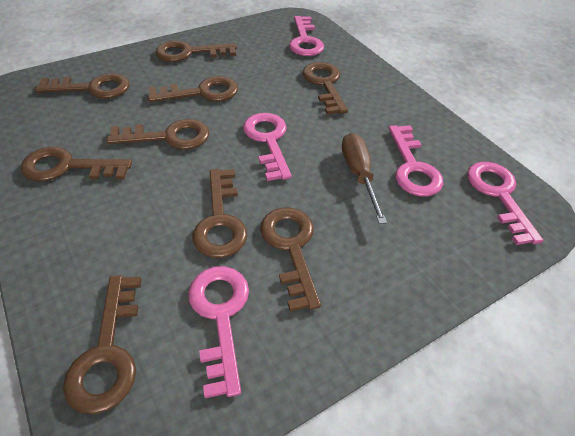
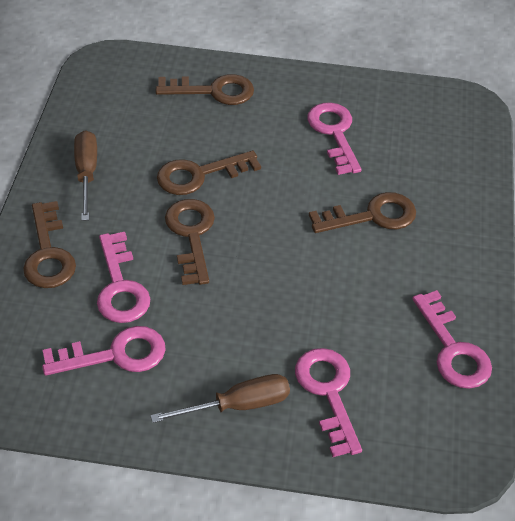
brown key: [21,147,132,181] [35,73,130,98] [63,275,142,414] [107,119,209,150] [148,76,238,102] [155,41,237,62] [192,169,247,258] [260,207,321,312] [303,62,348,114] = 9 -> [23,201,76,288] [156,74,254,105] [157,150,261,195] [165,199,215,285] [309,192,416,233] = 5
brown screwdriver: [342,133,387,224] = 1 -> [74,130,97,221] [150,374,290,423] = 2

